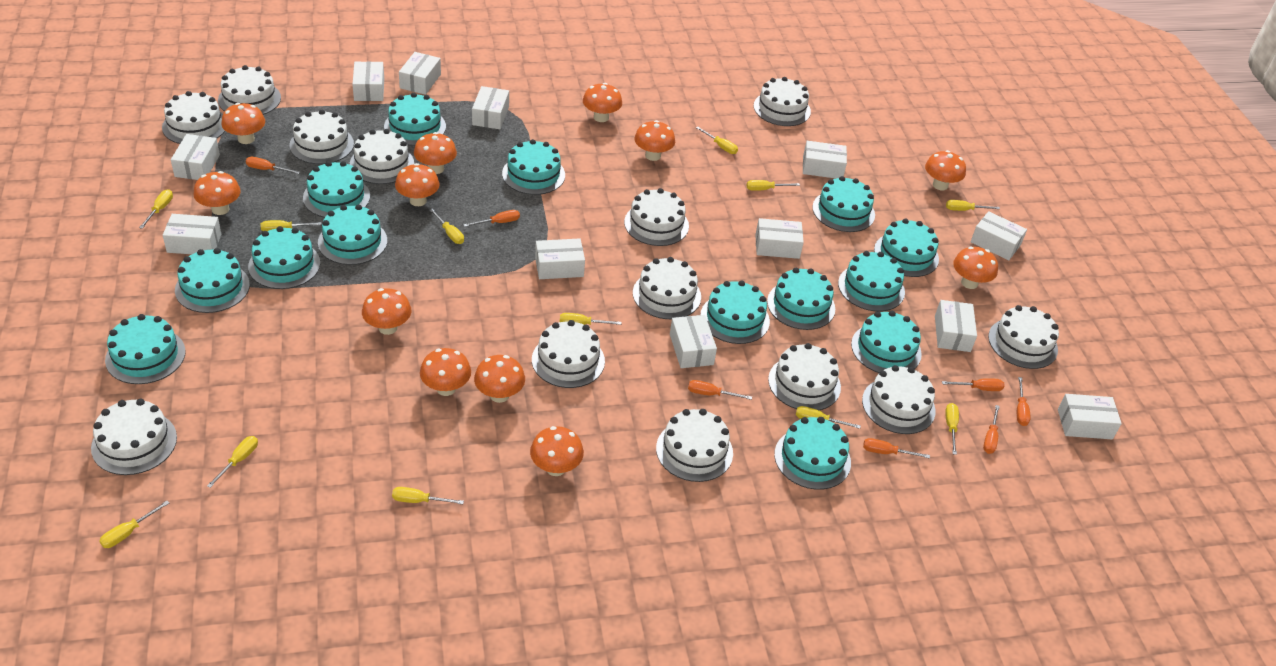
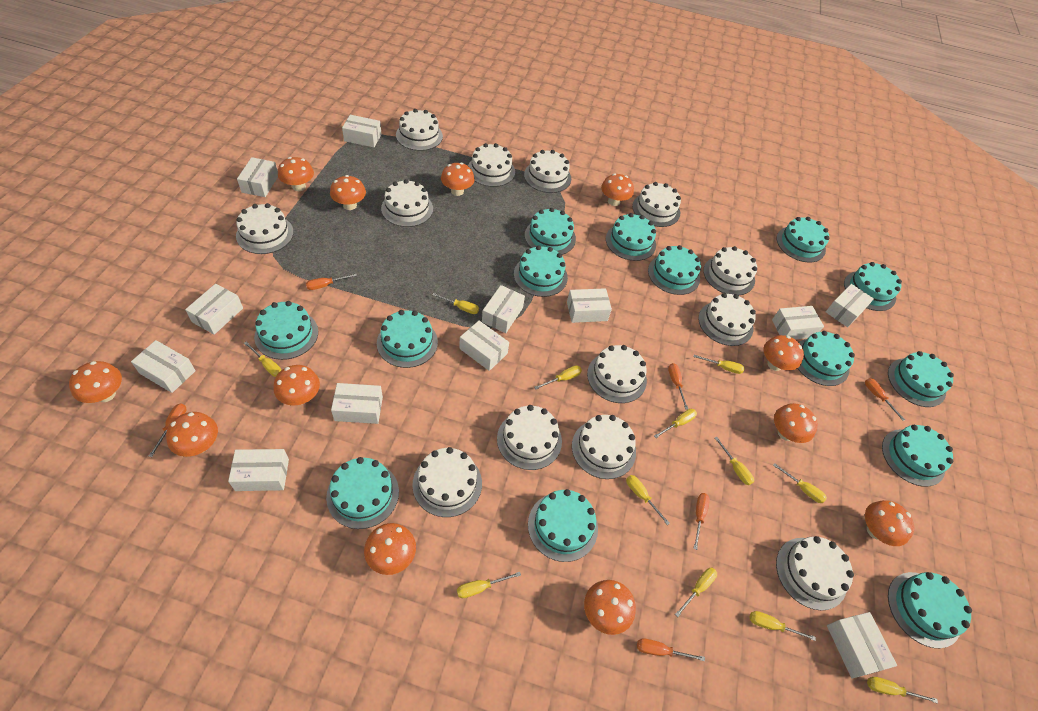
orange screwdriver: [246,157,300,174] [464,210,520,227] [688,380,752,400] [863,438,930,459] [942,378,1005,391] [983,405,1000,454] [1017,377,1031,426] = 7 -> [149,404,187,457] [306,274,357,290] [637,639,705,661] [668,363,688,410] [693,493,710,550] [865,378,905,421] = 6

